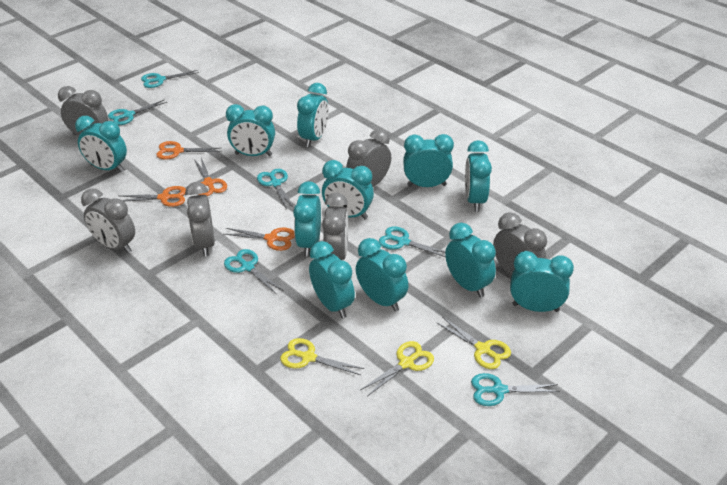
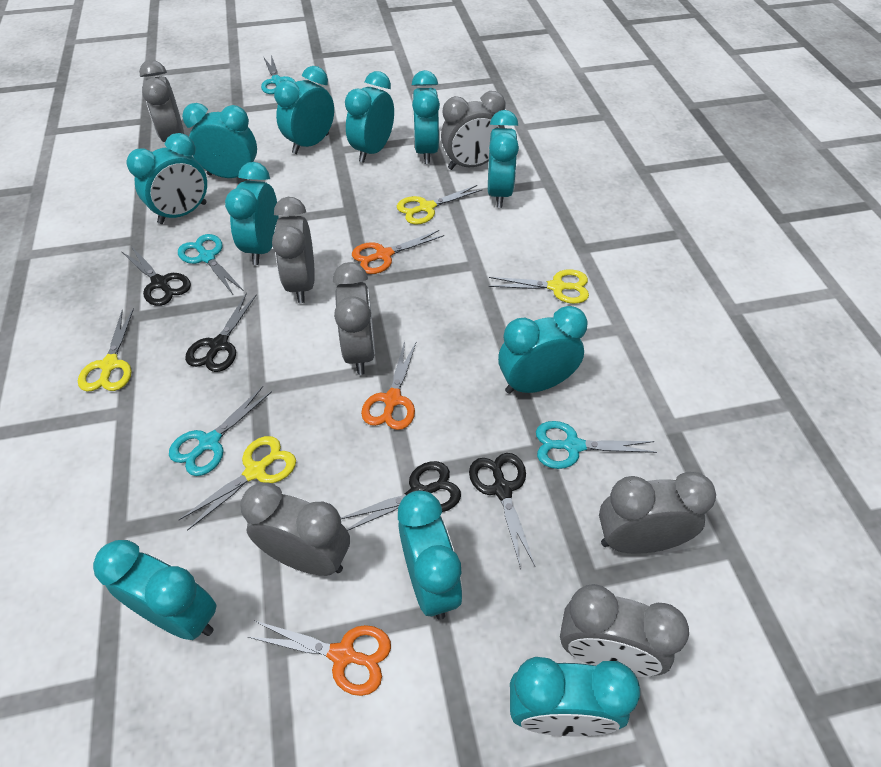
black scissors: none = 0 -> [121,246,191,306] [185,292,257,372] [341,461,461,531] [469,453,535,569] = 4
grey clock: [58,86,108,136] [81,189,135,253] [185,182,215,257] [322,192,348,260] [346,129,391,187] [493,212,547,276] = 6 -> [139,60,184,142] [240,482,350,576] [272,197,315,303] [333,262,375,375] [441,91,506,170] [560,584,689,677] [599,472,716,554] = 7
orange scissors: [120,186,186,207] [156,141,221,160] [194,158,227,196] [224,228,295,251] = 4 -> [248,621,391,696] [352,230,444,274] [361,341,417,430] = 3
turquoise scissors: [108,100,167,125] [141,70,199,88] [224,249,284,295] [257,169,294,209] [379,227,445,257] [471,373,560,406] = 6 -> [169,386,272,476] [178,234,244,294] [261,55,296,94] [536,421,657,469] = 4
yellow scissors: [280,338,364,375] [360,341,434,396] [436,317,511,369] = 3 -> [78,308,134,392] [179,436,296,531] [397,185,482,225] [489,269,589,304] = 4

